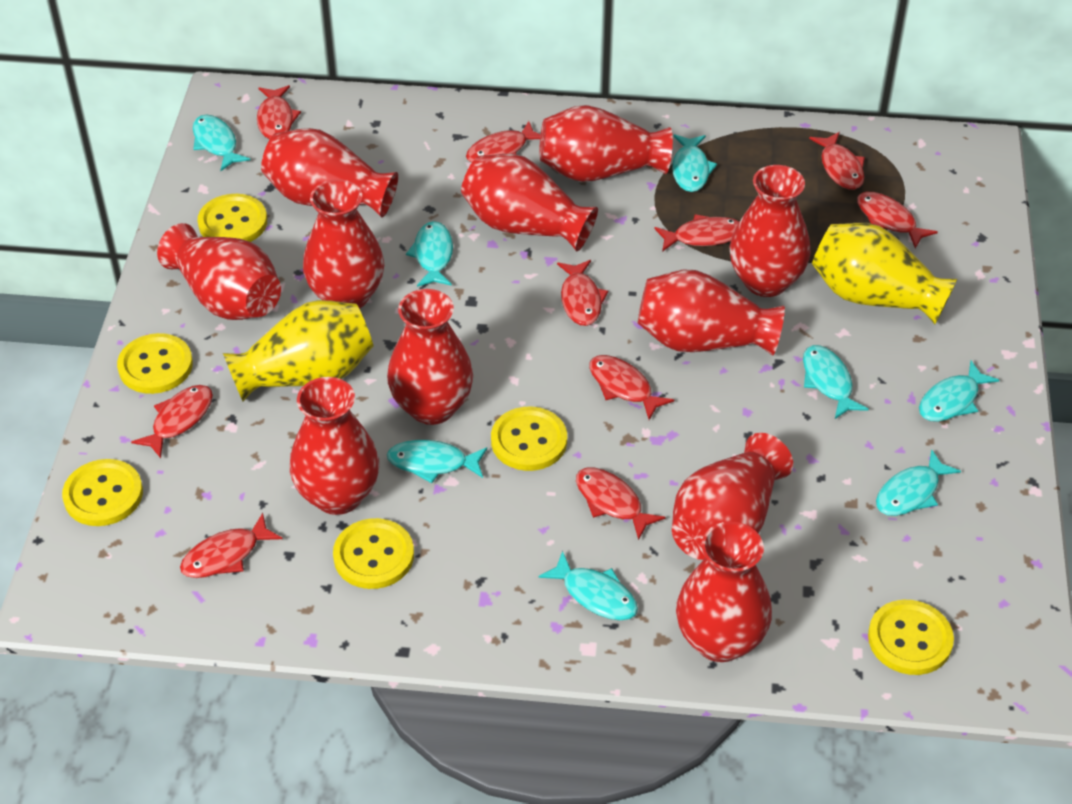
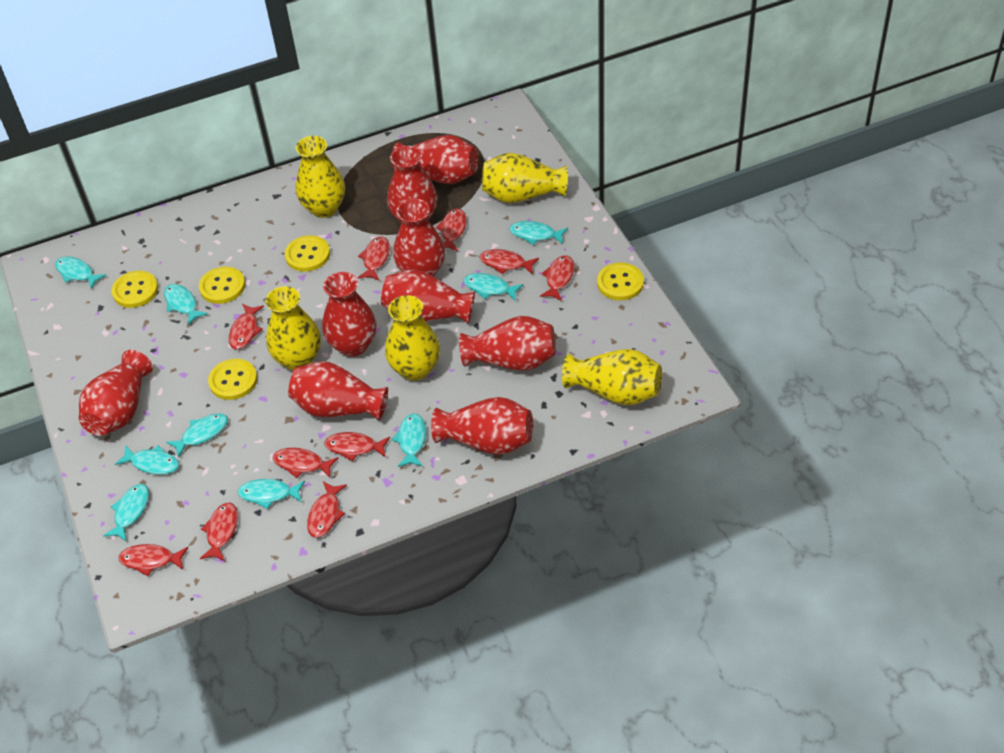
red vase: [157,223,281,320] [261,128,398,217] [290,377,379,515] [303,179,384,309] [387,289,473,425] [461,154,598,251] [539,105,673,182] [638,269,785,356] [672,433,793,560] [676,521,772,662] [729,165,811,297] = 11 -> [79,350,153,436] [288,361,388,421] [322,272,377,357] [381,269,475,324] [387,146,437,223] [392,135,479,184] [393,199,445,277] [431,397,533,455] [459,316,556,371] = 9
turquoise fish: [193,115,250,171] [387,440,487,483] [406,221,453,287] [539,551,638,620] [672,134,717,192] [803,345,869,419] [876,449,961,516] [919,361,999,422] = 8 -> [55,257,106,289] [103,484,149,542] [115,446,179,475] [164,284,208,325] [166,413,228,458] [238,479,305,509] [392,413,426,467] [464,273,523,301] [509,221,568,245] = 9
yellow button: [62,459,143,526] [117,333,193,394] [198,194,267,242] [333,518,414,589] [491,406,567,471] [868,600,954,675] = 6 -> [111,271,158,308] [199,267,245,304] [208,359,257,400] [285,235,330,272] [597,263,644,300] = 5
yellow vase: [223,300,373,401] [812,223,957,324] = 2 -> [265,286,321,371] [295,136,345,218] [385,295,440,381] [482,153,568,203] [562,349,662,405] = 5

